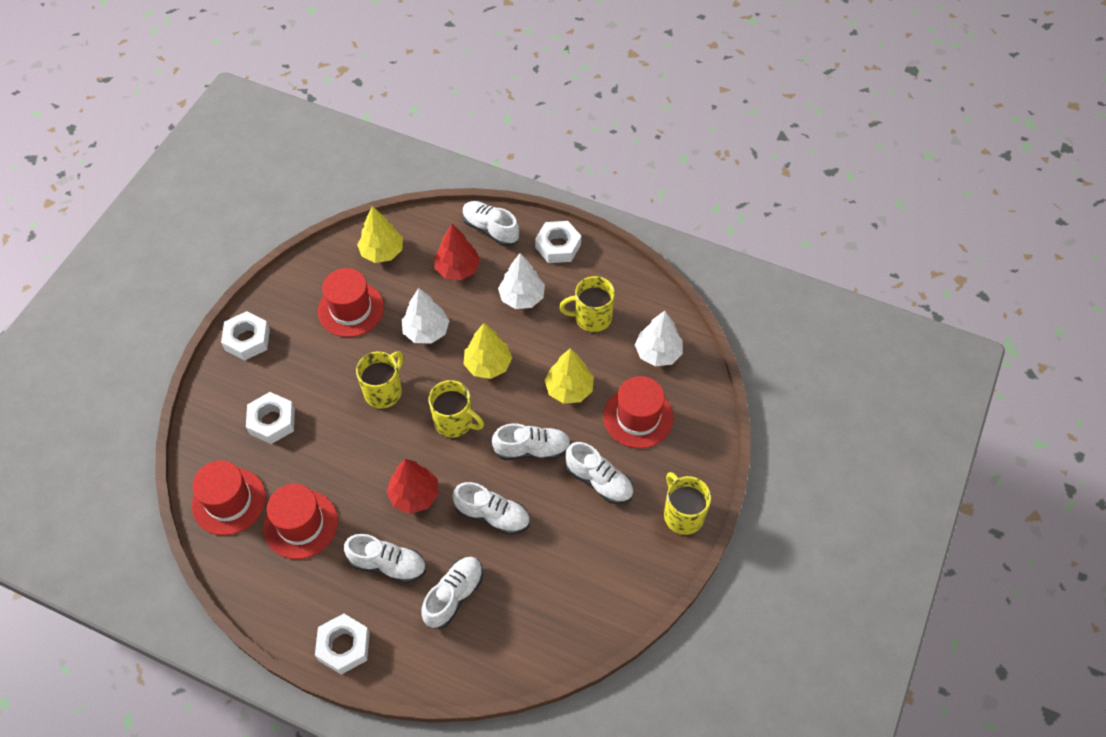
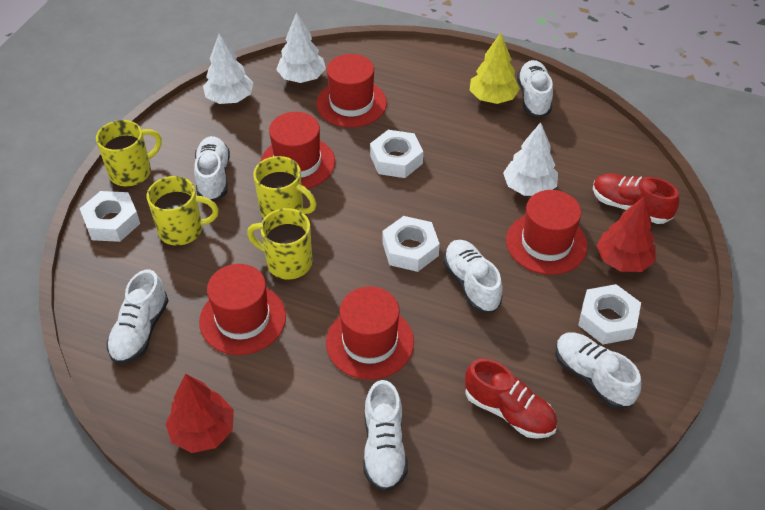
red hat: [192,460,266,536] [263,484,338,559] [318,268,384,337] [603,376,673,449] = 4 -> [199,264,286,355] [260,112,335,189] [316,54,387,127] [326,286,414,380] [506,190,588,275] = 5
red shoe: none = 0 -> [465,359,557,439] [593,174,679,224] = 2
yellow tree: [357,206,403,263] [464,323,512,379] [544,348,594,404] = 3 -> [470,33,520,104] = 1

